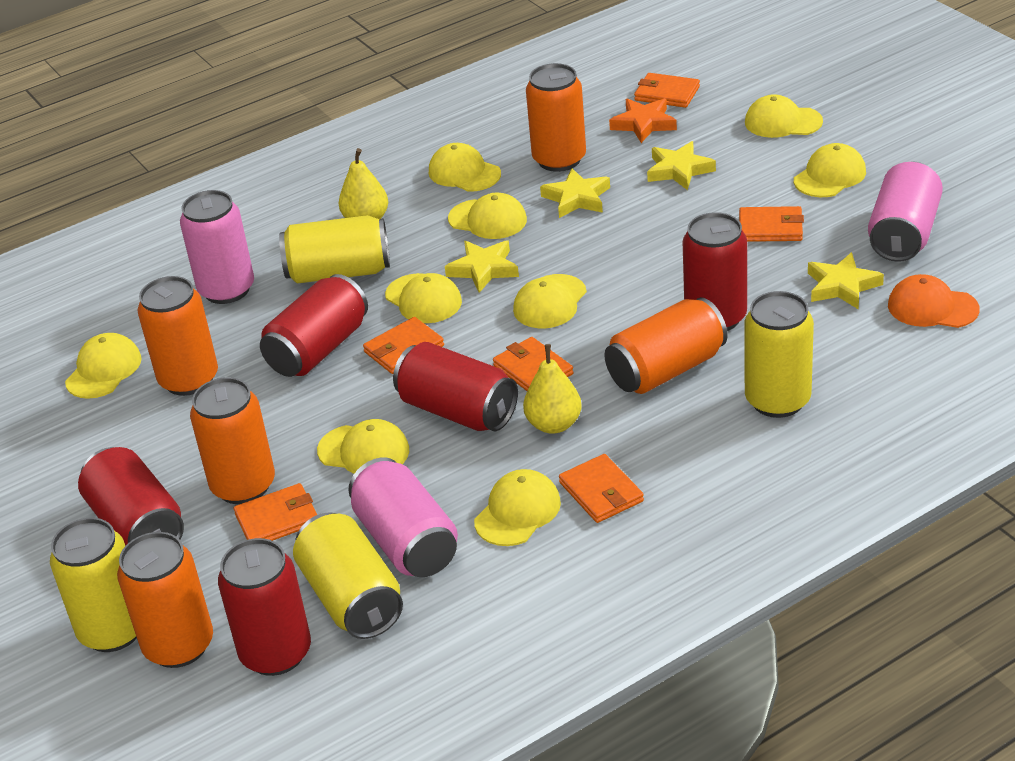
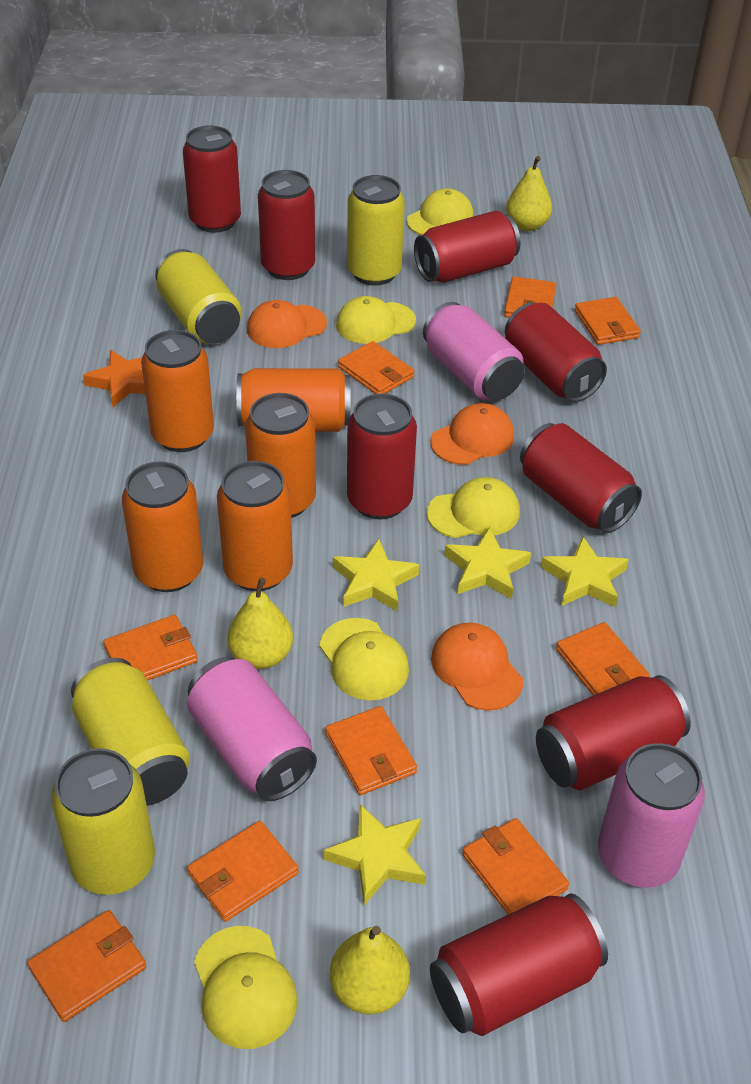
orange cap: [888,274,980,328] = 1 -> [247,300,327,348] [430,403,514,465] [431,623,523,711] = 3
orange wallet: [234,483,317,541] [363,317,444,374] [493,337,574,391] [559,454,644,523] [634,73,700,108] [739,206,804,242] = 6 -> [27,910,146,1022] [103,615,198,680] [187,821,299,922] [325,706,417,795] [338,341,415,394] [462,818,569,914] [504,277,556,317] [556,622,649,696] [575,297,641,345] = 9
red can: [78,447,184,546] [218,538,311,676] [260,274,368,377] [393,342,518,431] [683,212,747,331] = 5 -> [183,125,241,233] [258,170,315,280] [347,393,417,520] [414,211,520,283] [430,893,608,1036] [505,303,607,402] [520,423,642,533] [536,675,691,790] = 8
yellow cap: [65,333,142,399] [317,419,409,474] [385,273,462,323] [429,143,501,192] [448,192,527,239] [474,469,561,546] [513,274,587,328] [745,94,823,138] [794,143,866,197] = 9 -> [194,926,297,1049] [320,618,409,700] [336,296,416,344] [407,188,474,235] [427,477,520,538] = 5
yellow pear: [339,148,388,219] [523,344,582,434] = 2 -> [227,578,293,669] [330,926,410,1014] [506,156,552,231] = 3

